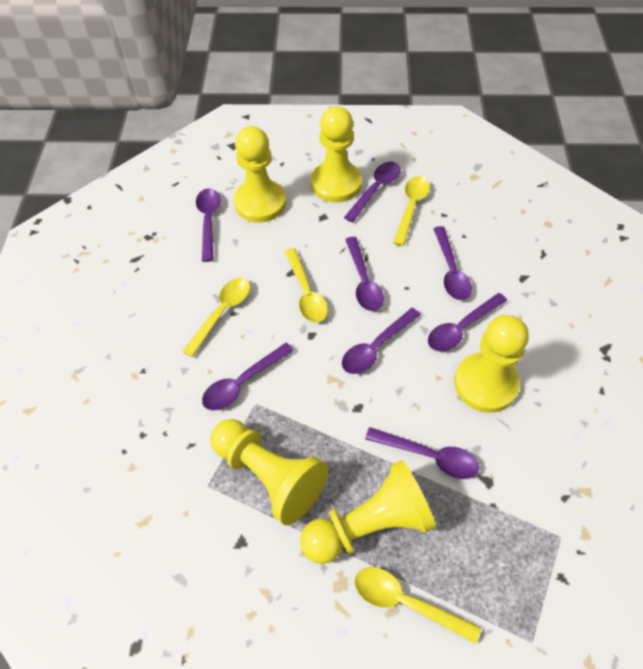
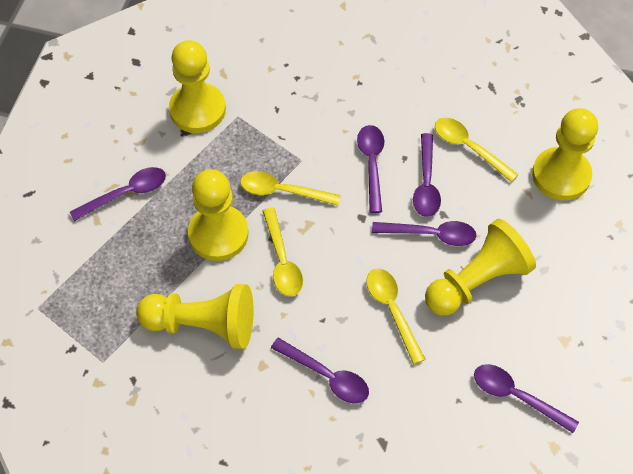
purple spoon: [196,188,221,262] [202,343,294,410] [342,308,421,374] [344,162,401,222] [345,237,384,311] [365,427,479,479] [428,293,507,351] [433,226,472,300] = 8 -> [70,167,166,221] [271,337,369,403] [357,125,384,213] [372,221,477,246] [413,133,441,217] [474,364,579,433] = 6

